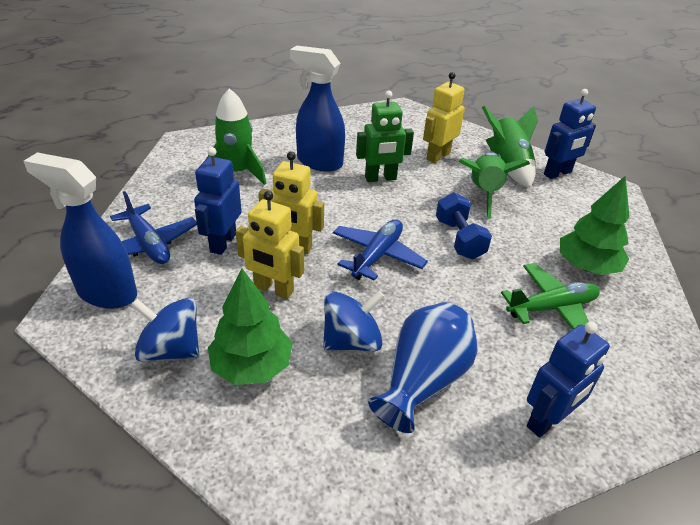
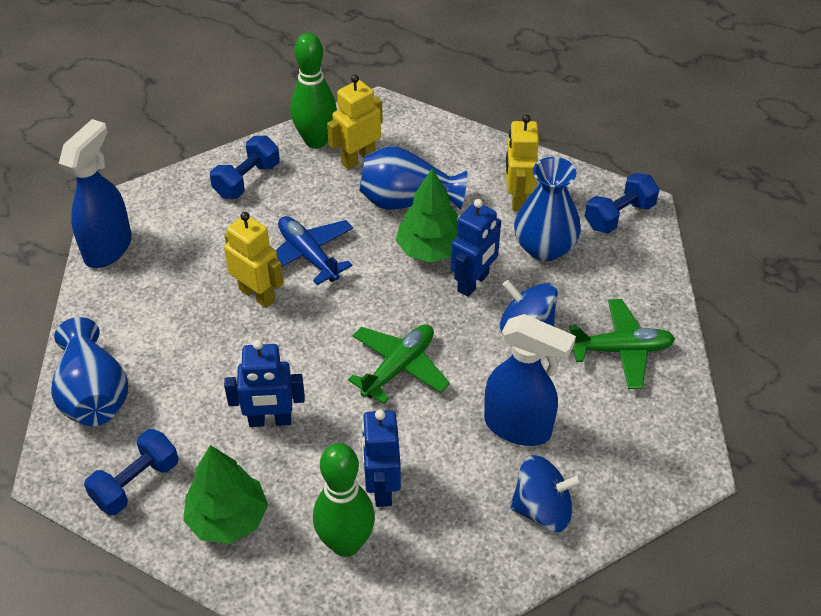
blue dumbbell: [436,192,492,259] = 1 -> [84,429,179,515] [210,136,280,199] [585,173,659,233] = 3
blue plane: [110,191,197,264] [333,219,428,281] = 2 -> [276,216,353,285] = 1
blue vase: [368,302,478,433] = 1 -> [51,317,128,426] [359,146,468,210] [514,157,581,261] = 3
green bowling pin: none = 0 -> [290,33,337,149] [313,443,375,557] = 2
green plane: [501,263,600,330] = 1 -> [348,324,450,404] [569,299,675,389] = 2
green robot: [356,91,414,182] = 1 -> none = 0
green rocket: [206,88,266,185] [459,152,530,219] [482,106,538,188] = 3 -> none = 0

